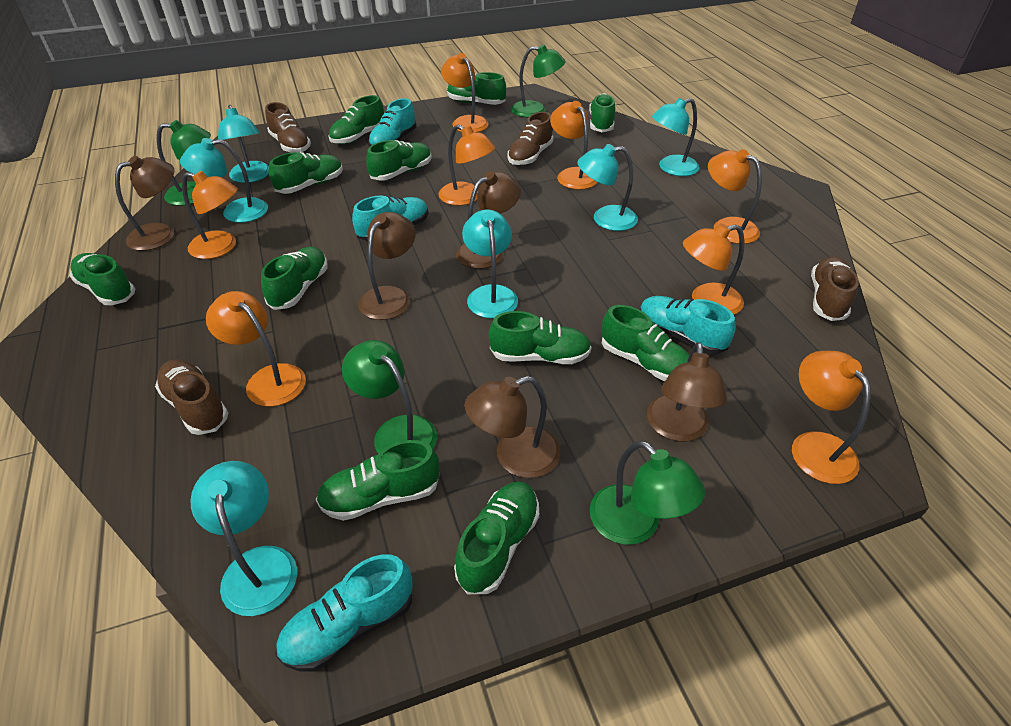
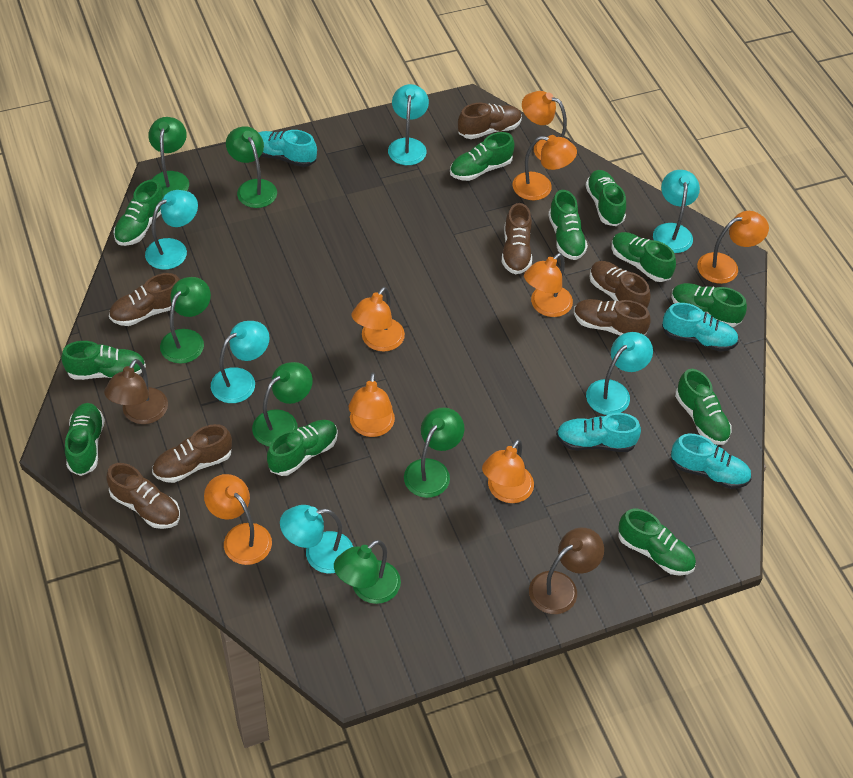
brown lamp: [115,156,174,251] [358,212,416,320] [456,171,521,269] [464,376,561,478] [647,342,727,442] = 5 -> [104,359,168,424] [529,528,604,614] = 2
brown shoe: [155,360,228,435] [265,102,311,153] [508,112,553,165] [811,256,859,321] = 4 -> [106,463,180,529] [109,273,180,326] [152,424,232,483] [458,103,522,139] [502,203,532,274] [574,299,650,336] [589,261,651,308] = 7
green lamp: [157,120,211,206] [342,340,437,454] [511,45,565,117] [590,441,706,545] = 4 -> [148,117,189,196] [160,277,211,364] [226,126,277,208] [252,362,313,447] [334,540,401,604] [404,408,464,498] = 6

